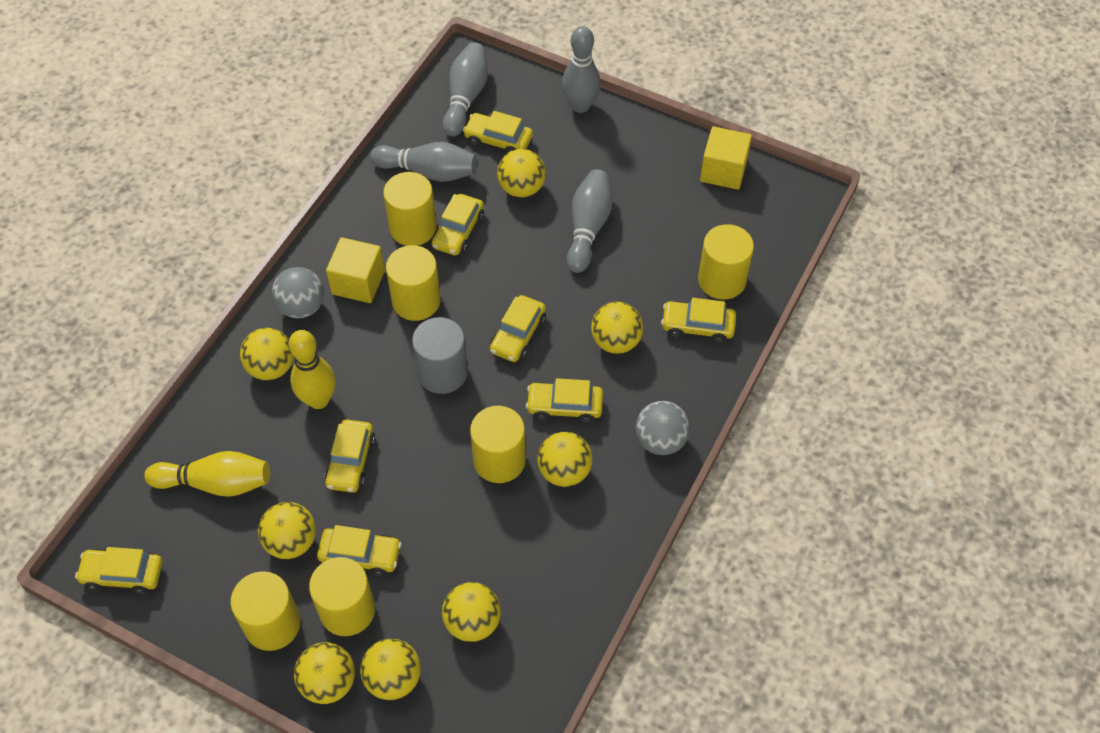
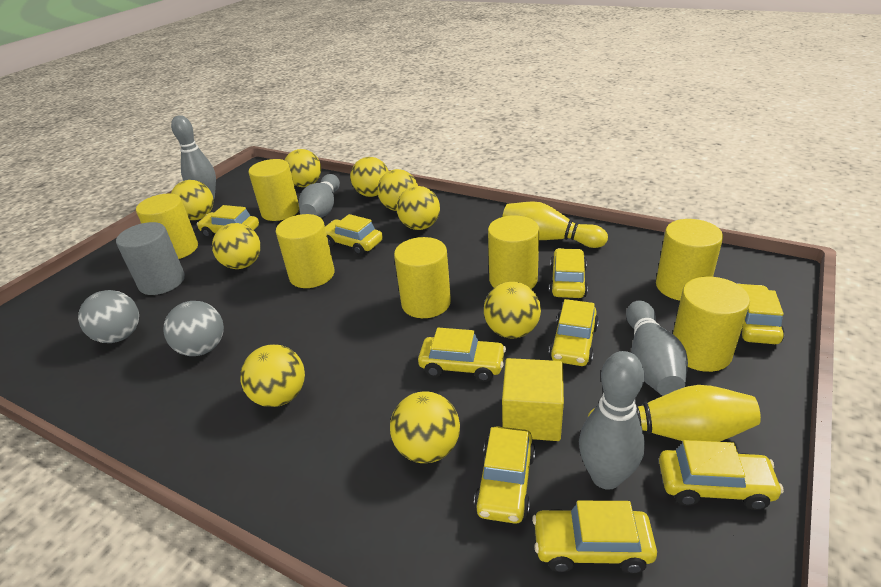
yellow ball: [240,328,294,380] [258,502,316,559] [294,642,355,704] [360,638,421,700] [442,582,501,642] [497,149,546,198] [537,432,592,487] [591,302,643,354] = 8 -> [171,180,213,220] [212,223,261,269] [240,344,305,407] [285,149,321,187] [350,157,389,197] [377,169,418,211] [390,391,460,463] [397,186,440,230] [484,282,541,338] = 9
yellow car: [75,547,163,594] [317,525,401,576] [324,419,375,493] [432,194,484,256] [463,111,533,154] [490,295,546,362] [526,378,603,423] [661,298,736,343] = 8 -> [197,205,259,238] [325,214,383,255] [418,328,506,382] [474,426,535,524] [532,501,657,573] [549,248,588,298] [549,299,599,366] [659,440,784,510] [736,283,784,344] = 9
yellow cube: [326,237,385,303] [700,126,752,190] = 2 -> [502,358,564,441] = 1
yellow cylinder: [230,571,300,651] [309,557,375,636] [383,172,436,246] [386,245,441,321] [470,406,526,483] [698,224,754,300] = 6 -> [136,194,198,259] [248,159,299,221] [276,214,334,288] [394,237,451,318] [488,215,539,289] [656,219,723,301] [673,277,750,372] = 7

